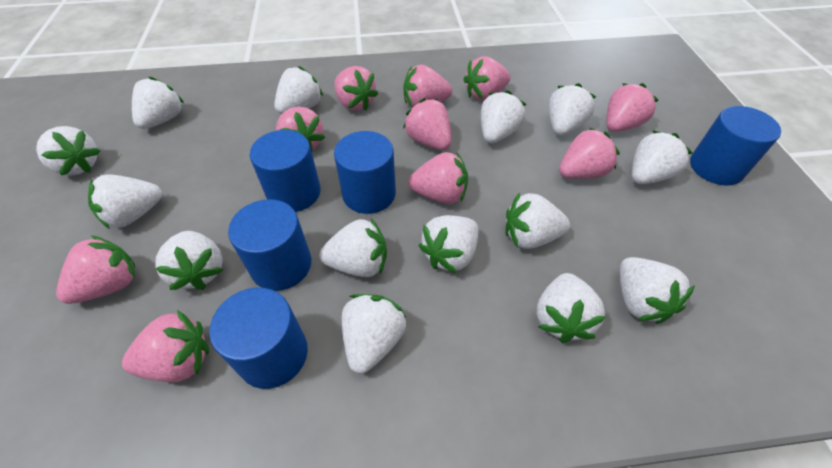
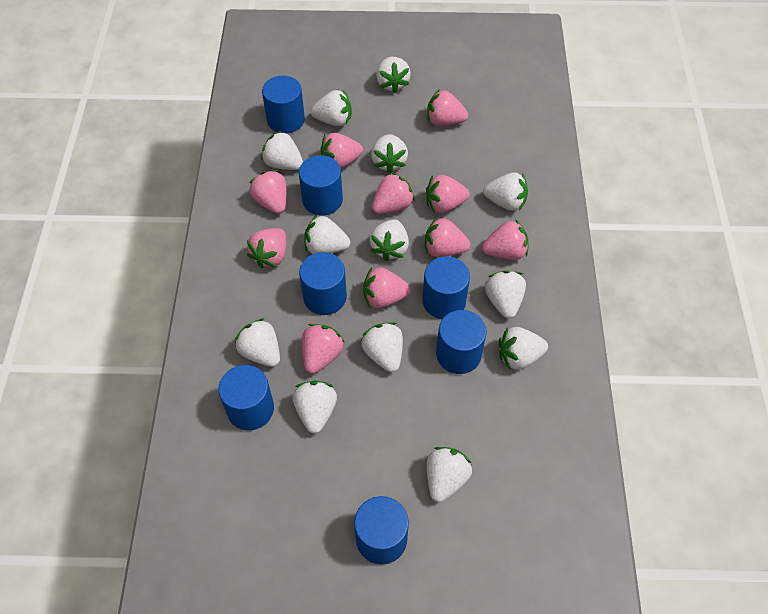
blue cylinder: [209,288,308,389] [228,199,311,291] [250,130,321,212] [334,131,396,214] [690,106,781,186] = 5 -> [218,365,274,430] [262,76,305,133] [299,155,343,216] [299,252,347,315] [354,496,409,565] [422,256,470,319] [436,310,487,374] = 7
white strawberry: [36,126,100,176] [88,174,162,229] [132,76,185,129] [155,231,223,290] [274,66,323,114] [319,218,387,277] [342,294,406,374] [418,215,478,274] [481,90,526,143] [505,192,570,249] [537,273,605,343] [549,83,596,136] [620,257,695,324] [632,131,692,184] = 14 -> [235,318,280,367] [261,131,303,170] [293,381,337,434] [304,215,350,254] [310,90,352,126] [361,322,403,372] [370,219,409,261] [371,134,408,173] [376,57,411,93] [427,447,472,502] [483,173,528,211] [485,271,526,319] [499,327,548,370] = 13

